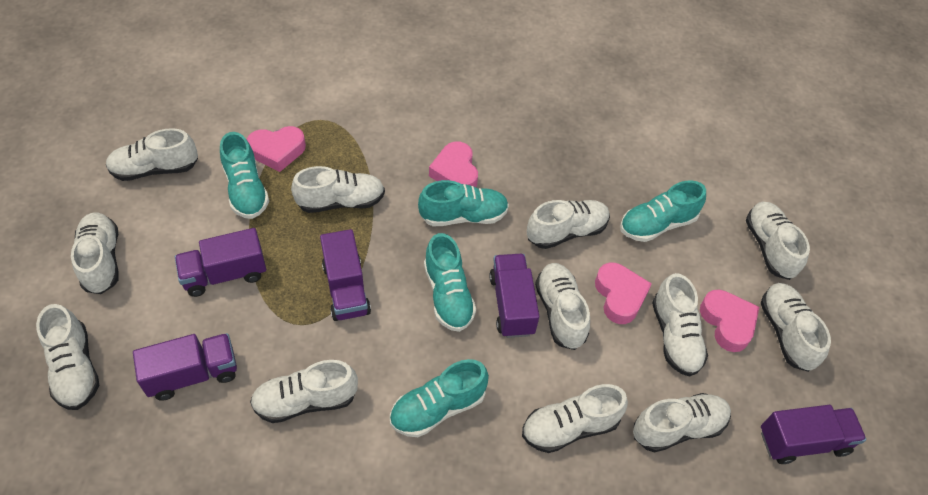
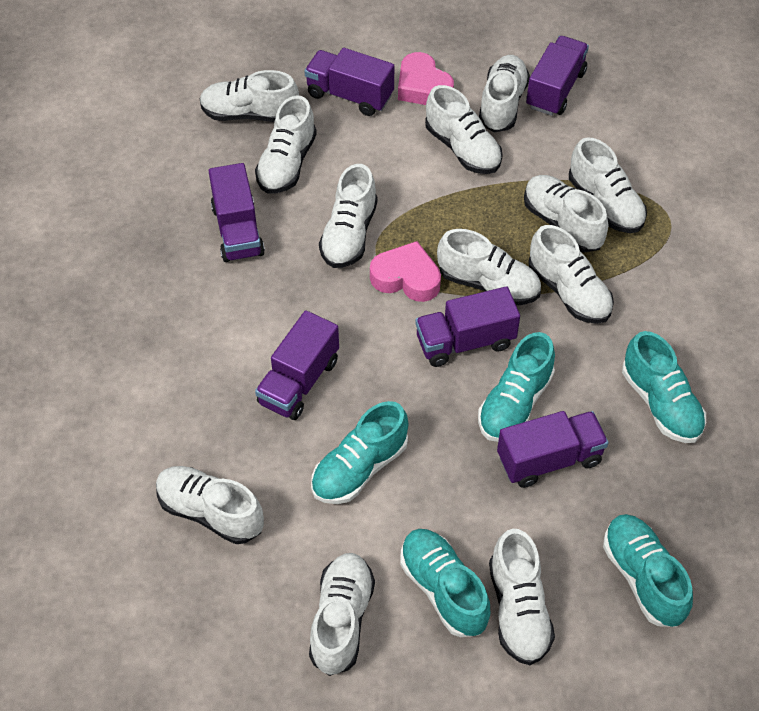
pink heart: [247,126,306,172] [429,142,478,187] [595,263,652,324] [700,290,759,352] = 4 -> [370,241,441,302] [398,52,454,105] = 2
purple truck: [133,333,237,401] [175,228,266,297] [320,229,371,321] [489,254,539,338] [761,405,866,464] = 5 -> [209,163,265,262] [255,310,339,420] [304,48,394,116] [415,287,520,367] [497,411,609,488] [526,36,589,116] = 6

